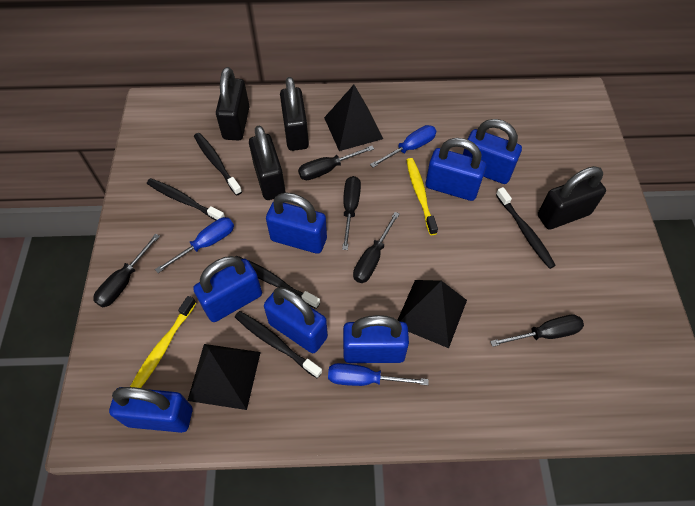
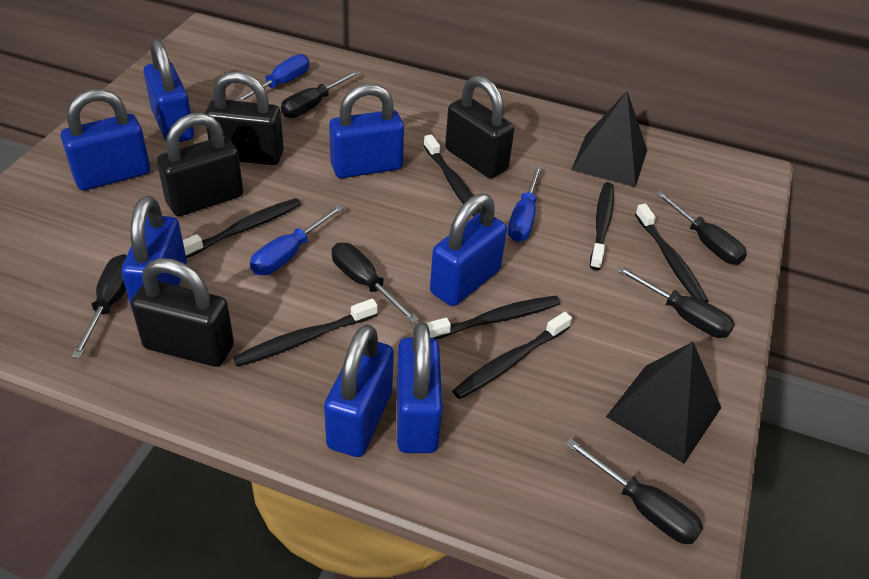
black pyramid: [187,344,261,410] [324,85,383,151] [398,280,467,348] = 3 -> [571,91,647,187] [606,342,721,464] = 2
black screwdriver: [93,234,160,307] [298,146,374,180] [342,176,361,250] [353,212,399,283] [490,315,584,347] = 5 -> [71,254,127,358] [281,70,359,118] [332,243,419,323] [565,438,703,544] [616,266,735,338] [655,191,747,264] = 6
black toothbrush: [147,178,225,220] [194,133,242,196] [235,256,320,309] [235,311,322,378] [496,187,556,269] = 5 -> [183,198,301,258] [233,299,378,367] [423,134,482,217] [426,296,560,339] [452,312,572,399] [590,182,614,270] [635,204,709,303] = 7
yellow toothbrush: [130,296,196,388] [406,158,438,235] = 2 -> none = 0

